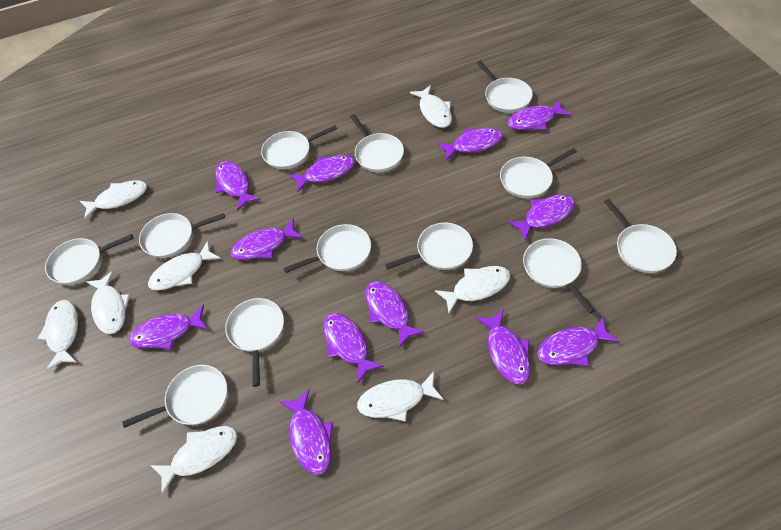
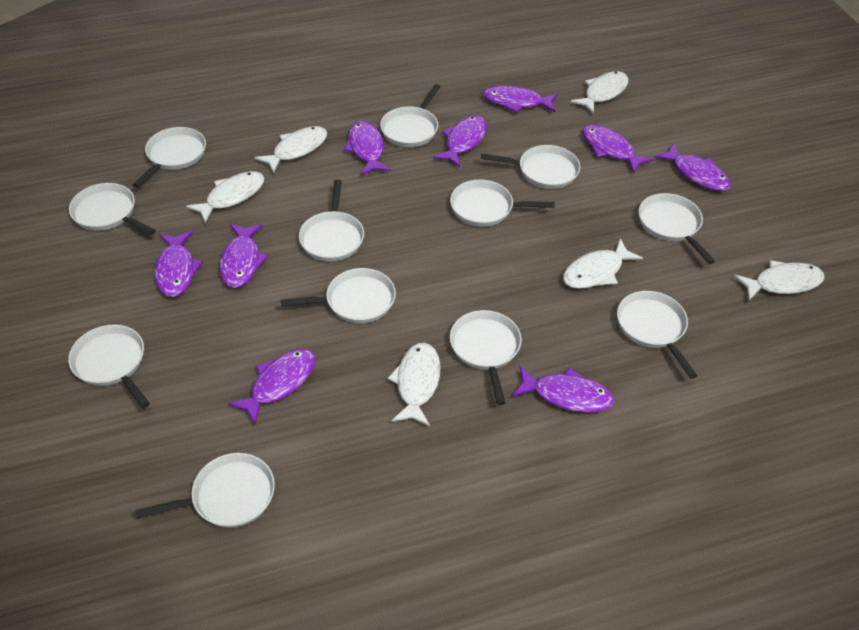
purple fish: [129,305,208,350] [215,161,261,211] [231,219,303,260] [280,389,333,475] [289,155,355,192] [323,313,384,383] [365,281,425,348] [437,128,503,161] [476,309,530,384] [507,100,572,130] [508,194,575,240] [537,316,620,366] = 12 -> [155,231,203,297] [220,224,268,288] [228,349,316,425] [344,121,391,175] [433,116,487,167] [483,85,558,113] [512,366,614,413] [582,125,654,174] [655,143,731,191] = 9
white fish: [37,300,78,371] [80,180,147,219] [86,271,130,334] [148,241,221,290] [150,426,238,495] [357,371,444,422] [410,85,452,128] [435,266,511,313] = 8 -> [186,171,265,223] [254,126,327,173] [387,343,441,426] [563,238,643,289] [570,71,629,114] [734,260,825,300] = 6

